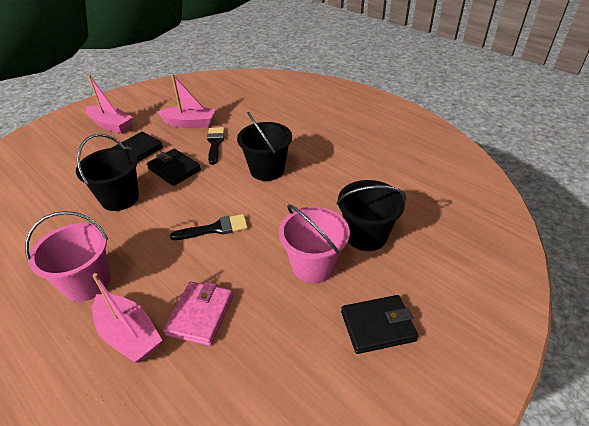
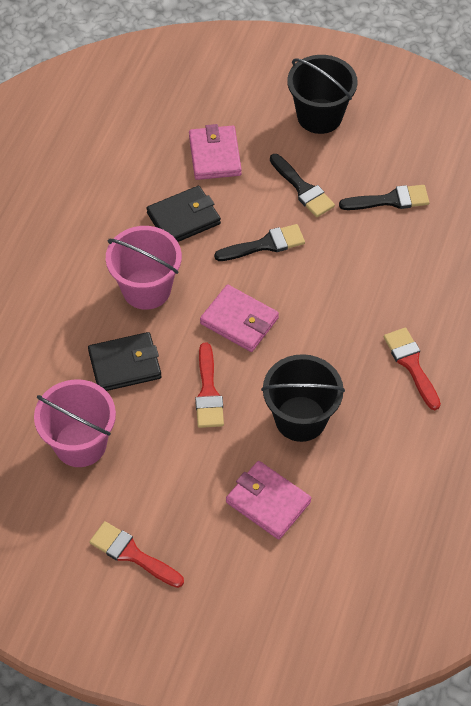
black brush: [170,214,248,240] [207,127,225,165] = 2 -> [214,224,305,261] [270,154,335,217] [339,185,429,210] = 3
black bucket: [76,134,139,211] [237,112,292,181] [337,180,406,251] = 3 -> [261,354,345,442] [287,55,358,134] = 2
black wallet: [112,132,163,162] [147,149,201,186] [341,295,418,354] = 3 -> [88,332,161,391] [146,186,221,242] = 2
pink boat: [86,75,133,133] [92,273,162,363] [157,74,216,128] = 3 -> none = 0
pink wallet: [163,281,233,346] = 1 -> [189,124,242,180] [200,285,279,352] [226,461,311,540] = 3
red brush: none = 0 -> [89,521,184,588] [195,342,224,428] [384,327,441,410] = 3

